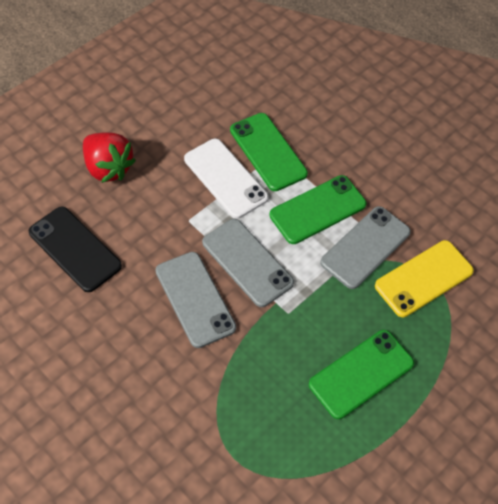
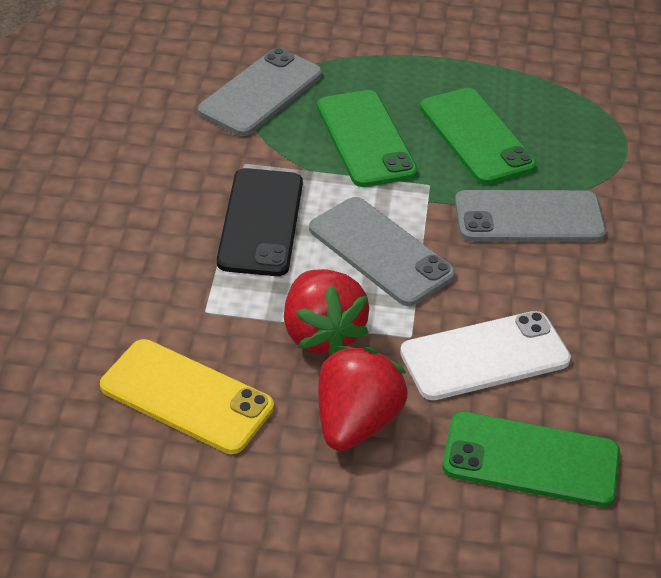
red strawberry: [83,132,136,183] = 1 -> [284,269,369,356] [318,346,408,451] = 2

